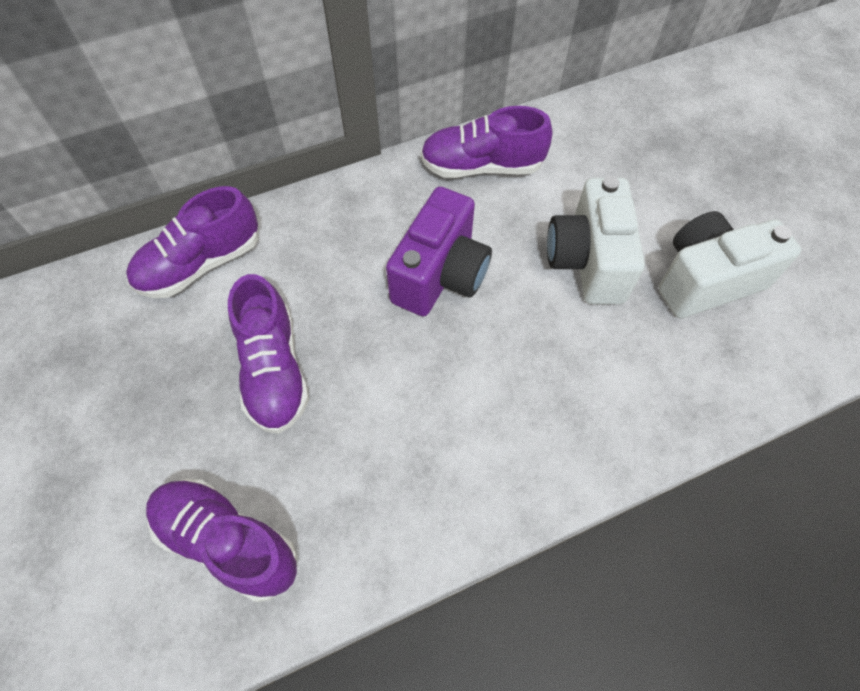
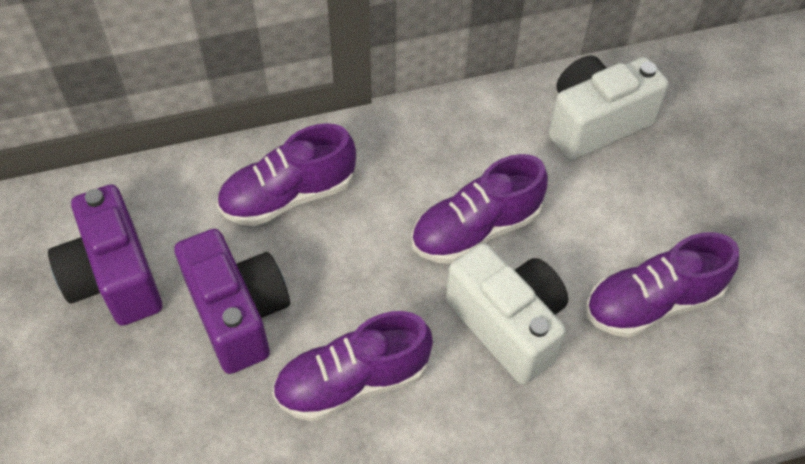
purple camera: [386,187,492,316] = 1 -> [48,184,162,326] [174,229,290,374] = 2

